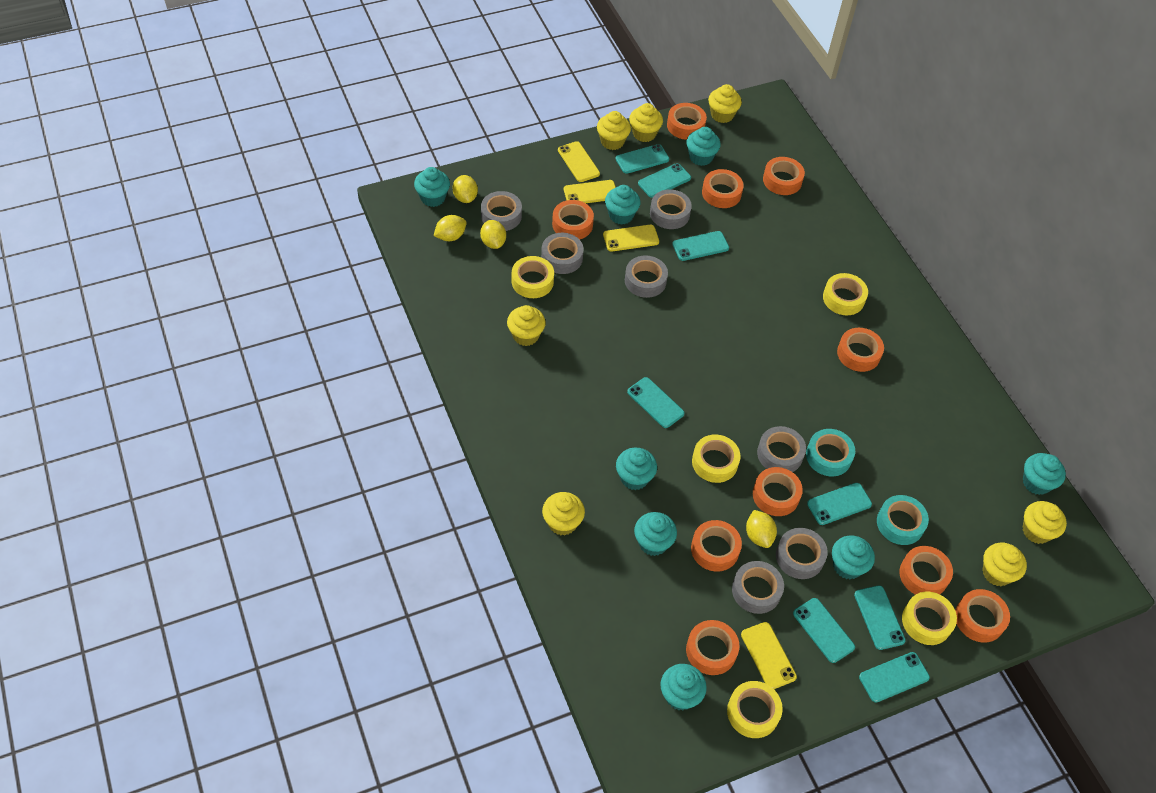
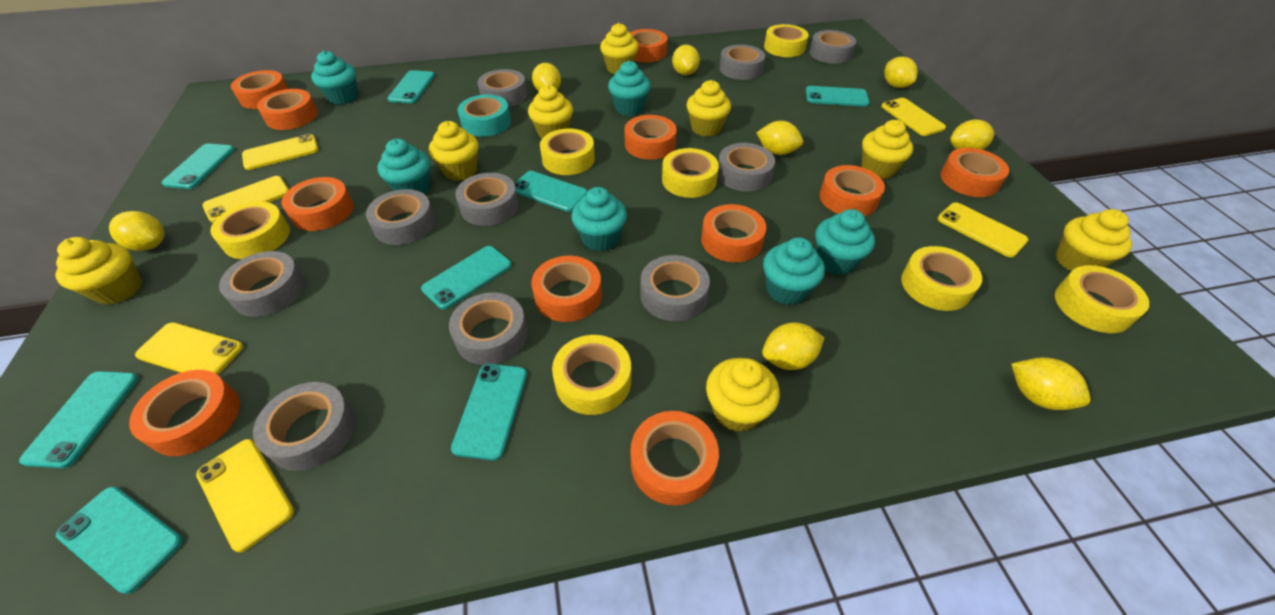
grey tape: [481,191,522,231] [541,233,584,274] [625,256,668,298] [650,189,692,229] [732,561,784,614] [757,426,806,472] [776,528,828,579] = 7 -> [219,251,305,317] [253,382,356,471] [366,189,435,245] [449,292,528,365] [455,173,519,226] [478,69,527,107] [641,255,710,321] [718,143,775,192] [719,44,765,80] [809,30,856,64] = 10
orange tape: [552,200,594,240] [667,103,707,140] [686,620,739,675] [691,520,742,571] [702,169,744,208] [753,467,803,516] [763,157,805,195] [837,328,884,372] [899,546,953,595] [955,589,1010,643] = 10 -> [129,370,240,456] [231,70,289,109] [257,89,318,130] [282,177,354,231] [531,256,602,322] [624,115,677,160] [630,29,668,62] [630,411,719,505] [701,204,766,262] [819,165,885,216] [941,148,1009,197] = 11
turquoise cupcake: [414,167,450,207] [605,185,641,225] [616,448,657,490] [634,512,677,556] [660,664,707,710] [686,127,721,166] [832,536,875,579] [1023,453,1066,495] = 8 -> [311,51,358,105] [378,139,430,194] [571,187,627,251] [608,61,651,116] [763,237,825,305] [815,209,875,275] = 6
turquoise tape: [806,429,855,476] [877,495,929,545] = 2 -> [458,94,511,137] = 1
yellow cupcake: [507,305,546,346] [542,492,585,536] [597,111,631,150] [629,103,663,142] [708,84,742,123] [982,543,1027,586] [1023,501,1067,544] = 7 -> [55,237,142,305] [429,121,479,181] [528,85,573,138] [600,23,639,74] [687,80,731,137] [706,358,780,432] [862,120,913,179] [1056,209,1132,271] = 8
yellow lemon: [433,215,467,241] [453,175,478,203] [480,220,506,249] [746,510,777,548] = 4 -> [109,211,164,251] [532,63,561,91] [672,45,700,75] [757,121,803,155] [762,322,824,370] [884,57,918,88] [950,119,994,150] [1011,357,1091,410] = 8
yellow phone: [558,141,600,182] [564,180,616,203] [603,225,659,252] [741,622,797,689] = 4 -> [135,322,244,375] [196,439,294,553] [202,176,289,223] [242,134,319,170] [881,98,946,136] [937,202,1029,257] = 6
yellow tape: [512,256,554,298] [692,434,741,483] [727,681,783,738] [823,273,868,315] [902,592,957,645] = 5 -> [210,201,290,259] [540,128,595,175] [552,335,631,415] [662,148,719,198] [764,24,809,57] [901,246,982,311] [1055,265,1149,333] = 7

